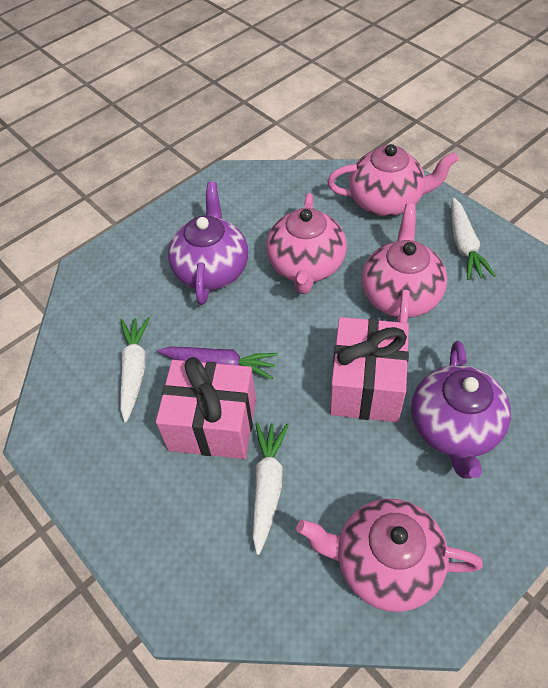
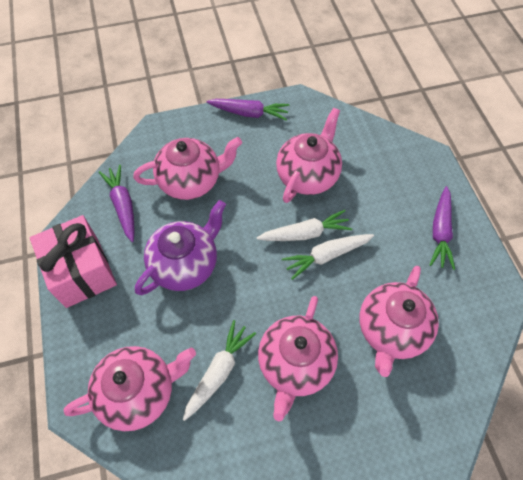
pink gift: [156,357,256,459] [330,317,409,422] = 2 -> [30,215,117,308] = 1
pink teapot: [266,193,347,294] [296,499,483,612] [327,144,459,217] [362,204,447,323] = 4 -> [64,346,196,431] [133,137,242,200] [258,296,338,421] [276,108,342,203] [360,266,439,377] = 5
purple carrot: [158,346,278,379] = 1 -> [99,165,134,242] [206,99,289,121] [430,186,455,270] = 3
purple teapot: [168,182,248,305] [411,341,511,479] = 2 -> [135,200,226,295] = 1

